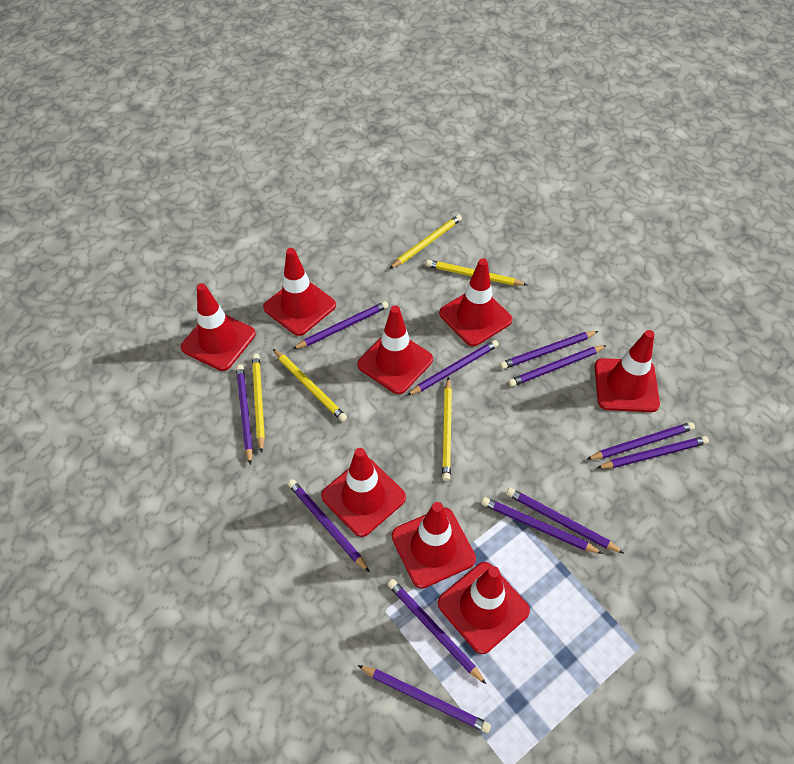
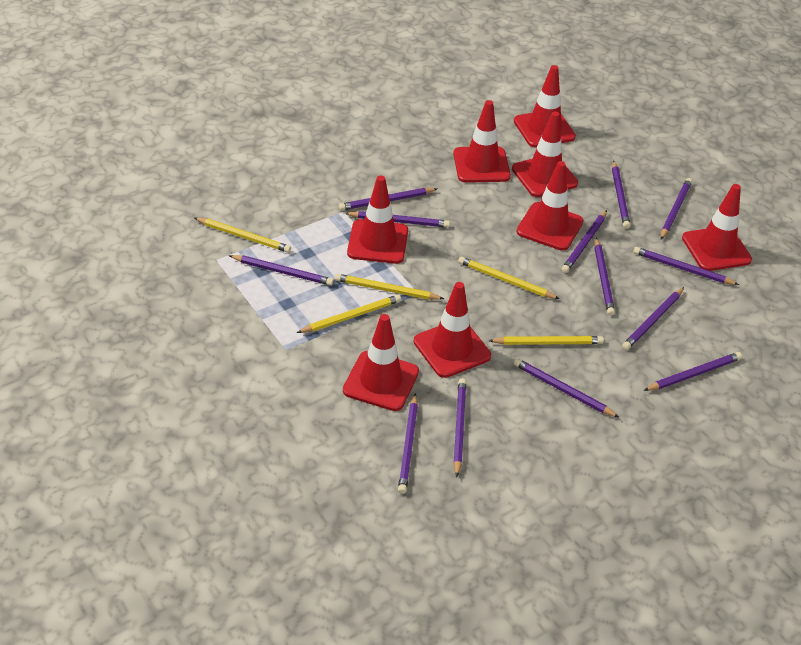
purple pencil: [236,364,253,465] [288,479,370,572] [293,301,389,349] [357,665,491,733] [387,579,487,685] [407,340,499,396] [481,497,603,554] [500,331,598,369] [506,488,624,553] [508,345,607,387] [586,422,695,460] [597,436,709,469] = 12 -> [229,255,334,286] [339,188,437,211] [345,211,450,228] [398,393,418,494] [453,378,467,477] [514,358,619,417] [562,210,607,273] [595,238,615,316] [612,161,630,229] [622,287,684,350] [633,247,739,285] [644,352,742,391] [661,178,692,240] = 13

